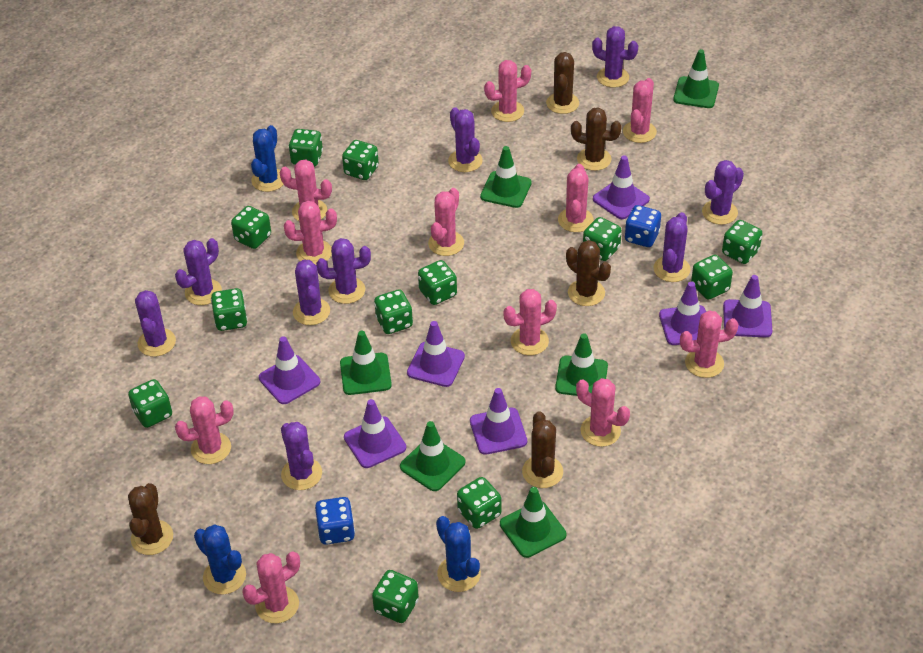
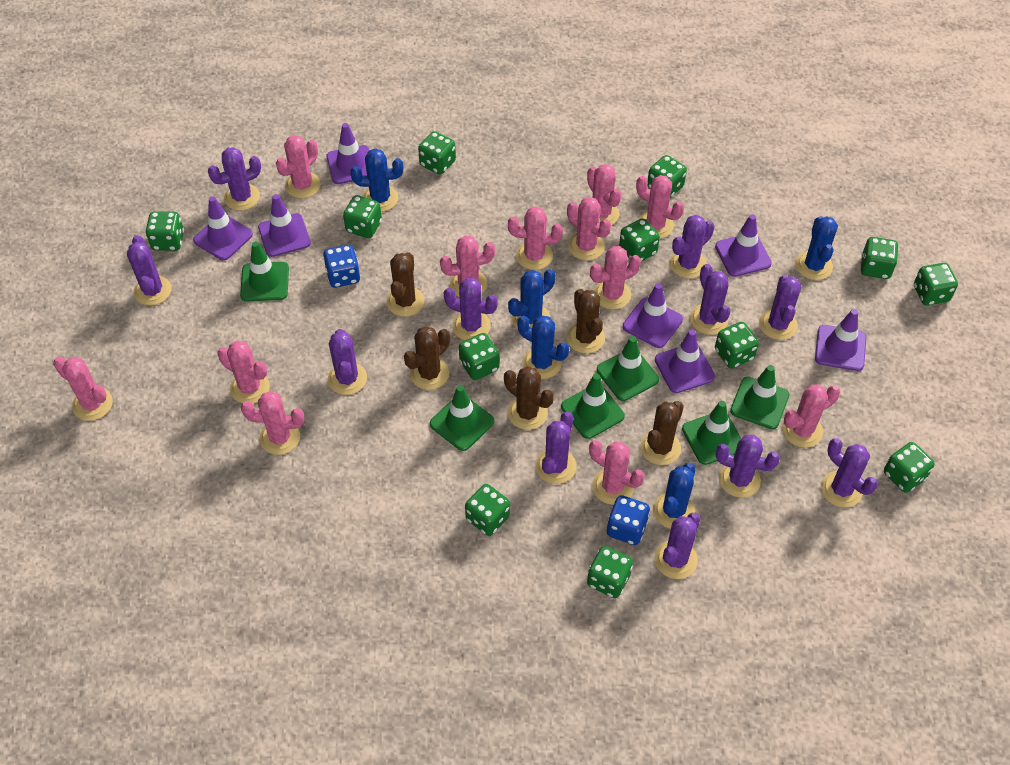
blue cactus: [194,524,246,594] [251,125,284,192] [436,516,481,592] = 3 -> [350,148,403,212] [508,269,556,329] [517,316,569,379] [653,463,696,529] [796,216,838,280] = 5
pink cactus: [175,396,234,464] [242,551,300,623] [280,160,332,221] [284,201,337,265] [428,188,464,256] [484,60,531,122] [503,289,557,355] [558,164,594,232] [576,378,630,447] [623,78,657,143] [680,310,739,378] = 11 -> [53,357,113,421] [218,341,270,404] [241,391,304,455] [276,135,321,198] [440,235,495,297] [508,206,563,270] [567,197,611,260] [587,164,622,225] [589,440,645,505] [590,246,641,309] [636,175,684,238] [782,384,840,448] = 12
purple cactus: [135,290,176,357] [175,238,222,305] [281,422,322,490] [293,260,330,325] [316,238,371,304] [448,107,483,172] [592,26,638,88] [653,212,690,282] [702,160,744,225] = 9 -> [127,235,172,306] [208,147,261,211] [328,329,367,395] [444,278,498,340] [535,412,577,484] [655,513,701,579] [670,215,714,279] [690,264,730,334] [716,435,780,498] [759,275,801,340] [821,438,878,508] = 11

